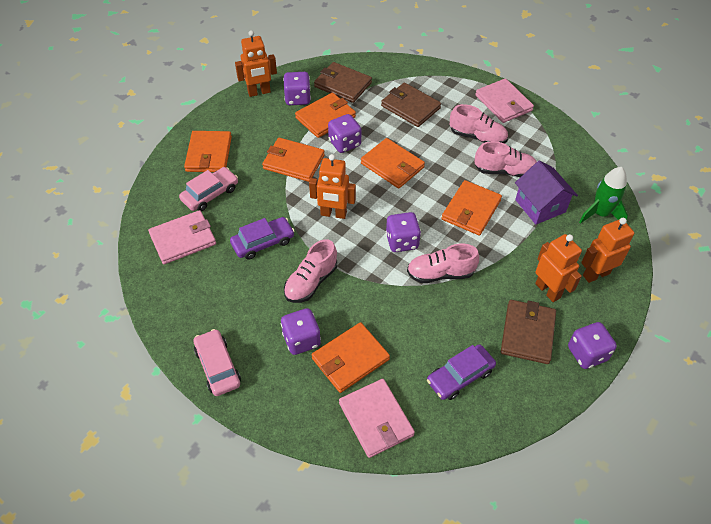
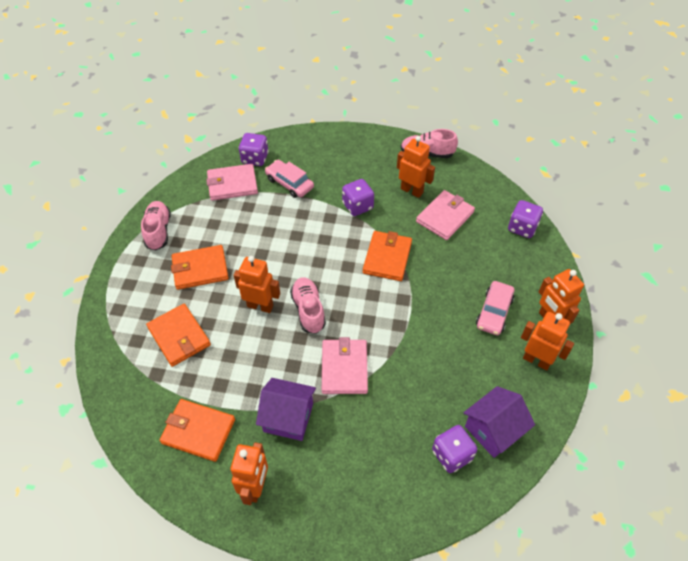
brown wallet: [314,62,372,103] [381,82,441,127] [501,300,556,364] = 3 -> none = 0
green rocket: [579,167,628,224] = 1 -> none = 0
orange robot: [235,30,277,97] [309,154,356,219] [535,234,582,302] [581,218,634,283] = 4 -> [230,442,268,505] [234,256,280,313] [397,136,435,198] [521,312,574,371] [539,269,584,324] = 5
orange wallet: [184,131,232,172] [262,138,325,182] [295,93,356,138] [312,322,390,393] [361,138,425,189] [442,180,502,236] = 6 -> [146,304,211,367] [159,399,235,462] [171,245,228,290] [363,231,412,281] = 4
pink shoe: [284,239,337,303] [407,244,479,283] [450,104,508,144] [475,141,537,177] = 4 -> [141,201,171,251] [290,277,326,334] [401,129,458,158] = 3
purple car: [230,217,295,260] [427,344,496,400] = 2 -> none = 0
purple dice: [281,308,321,355] [283,72,311,105] [328,114,361,153] [386,212,421,252] [568,322,617,369] = 5 -> [239,133,269,166] [342,179,374,216] [432,425,477,473] [508,200,543,238] = 4
purple house: [515,161,578,224] = 1 -> [256,378,316,441] [463,386,535,458] = 2

